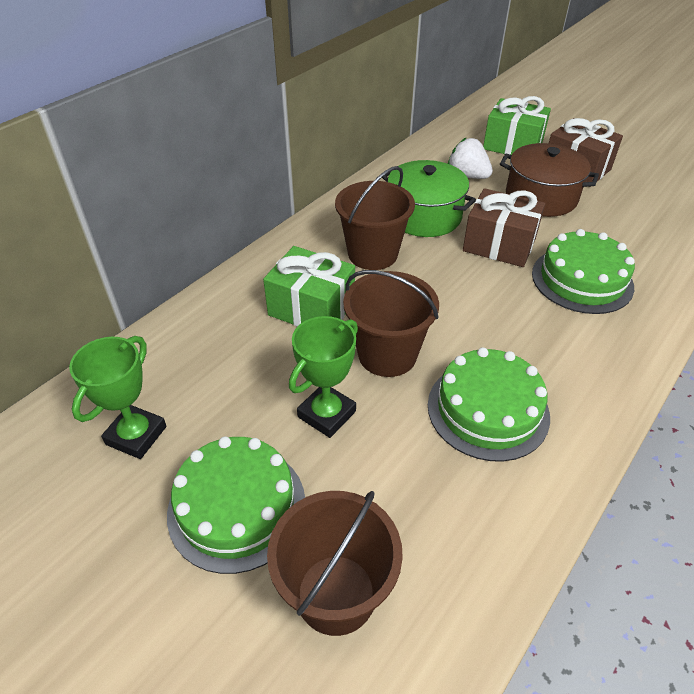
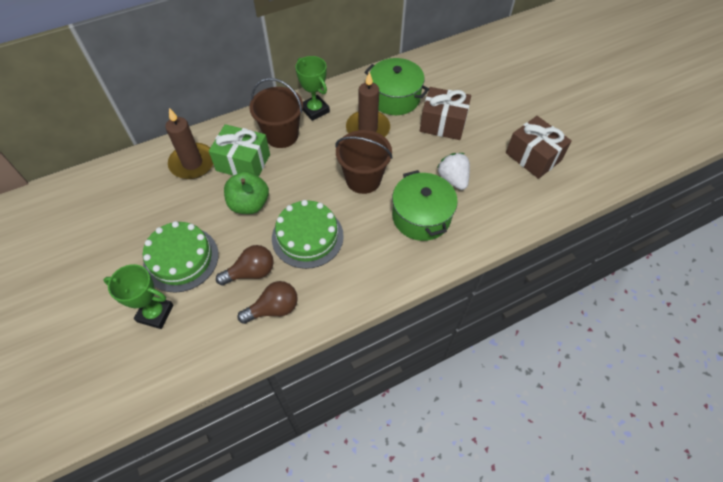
brown bucket: [267,491,403,636] [335,166,415,270] [343,270,439,377] = 3 -> [249,78,303,148] [336,130,393,194] = 2
brown candle: none = 0 -> [165,108,213,179] [346,72,390,137] = 2
brown light bulb: none = 0 -> [216,245,274,286] [237,281,298,324] = 2
brown pot: [500,143,599,217] = 1 -> none = 0
green apple: none = 0 -> [224,171,269,214] = 1
green cake: [167,436,305,574] [428,347,550,462] [532,229,635,314] = 3 -> [143,221,219,293] [272,200,344,269] = 2
green gift: [263,246,355,327] [483,96,551,155] = 2 -> [209,124,270,176] = 1
green pot: [382,160,476,237] = 1 -> [364,58,429,115] [392,170,458,241] = 2

